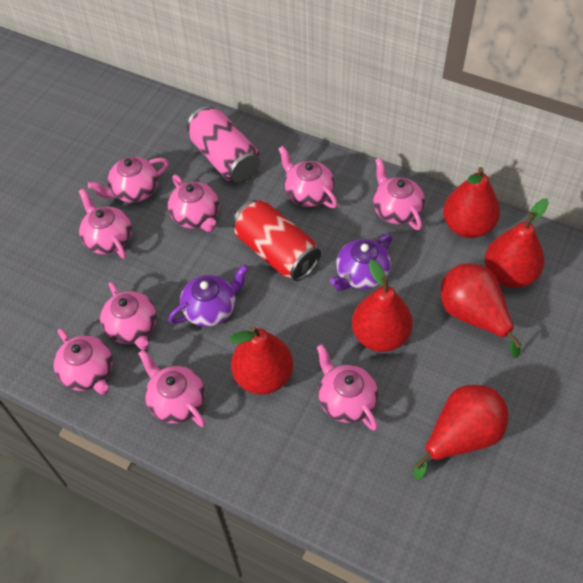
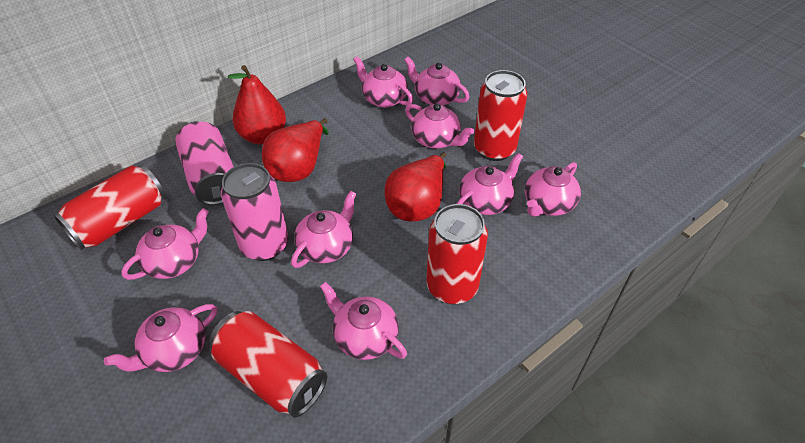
pink can: [187,106,260,183] = 1 -> [175,121,234,205] [221,163,288,261] = 2
purple teapot: [168,265,249,327] [330,234,393,290] = 2 -> none = 0
red can: [233,200,321,281] = 1 -> [54,165,165,250] [209,311,327,417] [427,204,488,304] [474,70,528,161] = 4
red pear: [230,326,293,395] [352,260,413,352] [413,385,508,480] [441,263,522,358] [443,167,500,238] [485,199,549,288] = 6 -> [228,65,286,144] [262,118,329,182] [384,152,446,222] = 3

